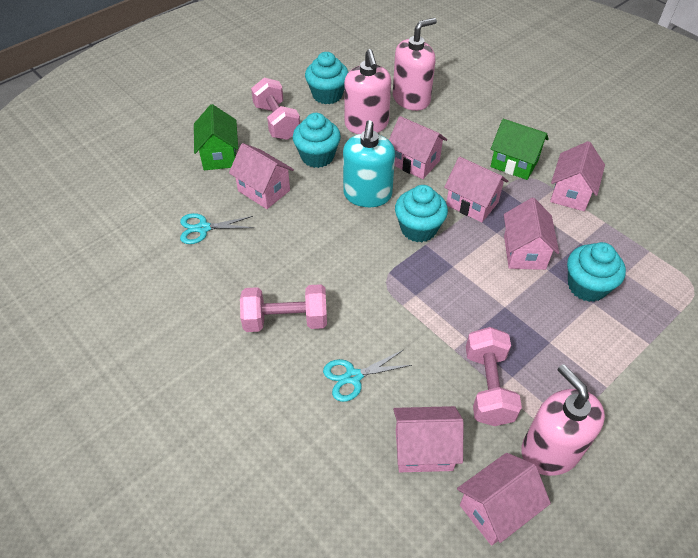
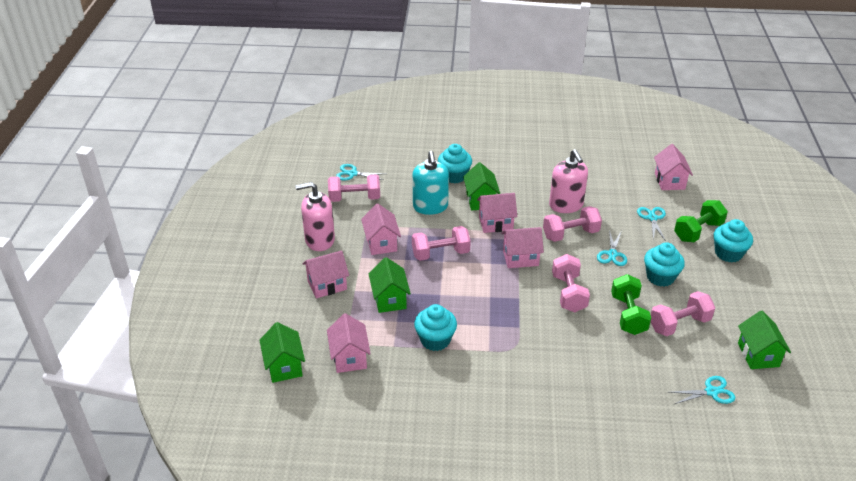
green dumbbell: none = 0 -> [611,274,651,335] [674,200,728,242] = 2
green house: [194,104,238,170] [490,119,549,180] = 2 -> [259,322,305,383] [368,257,411,313] [463,162,500,210] [738,311,791,369] = 4
pink dumbbell: [240,284,327,332] [251,78,300,140] [466,327,522,426] = 3 -> [328,174,380,202] [412,226,471,261] [543,206,602,242] [552,254,590,312] [651,291,716,336] = 5
pink house: [229,143,294,209] [389,116,447,179] [393,406,464,472] [444,157,508,223] [457,453,551,546] [504,198,559,270] [550,141,605,211] = 7 -> [302,250,349,298] [327,313,371,373] [361,204,401,255] [477,193,517,233] [501,227,544,268] [654,144,693,190] = 6
pink soap dispenser: [344,49,391,134] [393,18,437,111] [521,364,605,476] = 3 -> [295,182,335,251] [549,149,588,213] = 2
turquoise scissors: [180,213,254,244] [323,350,412,402] = 2 -> [336,164,384,181] [597,230,627,266] [637,207,666,241] [669,376,735,404] = 4

